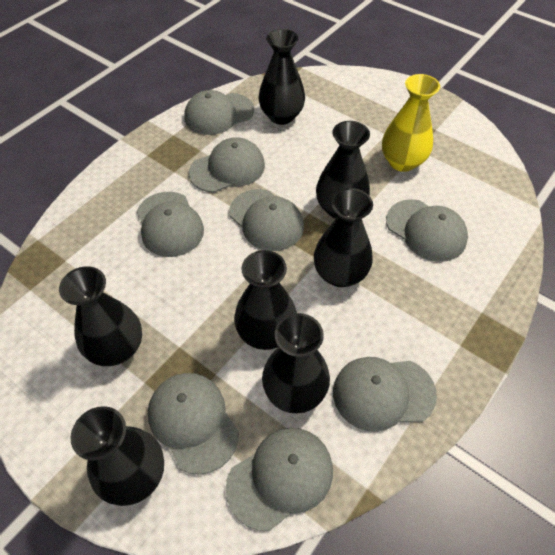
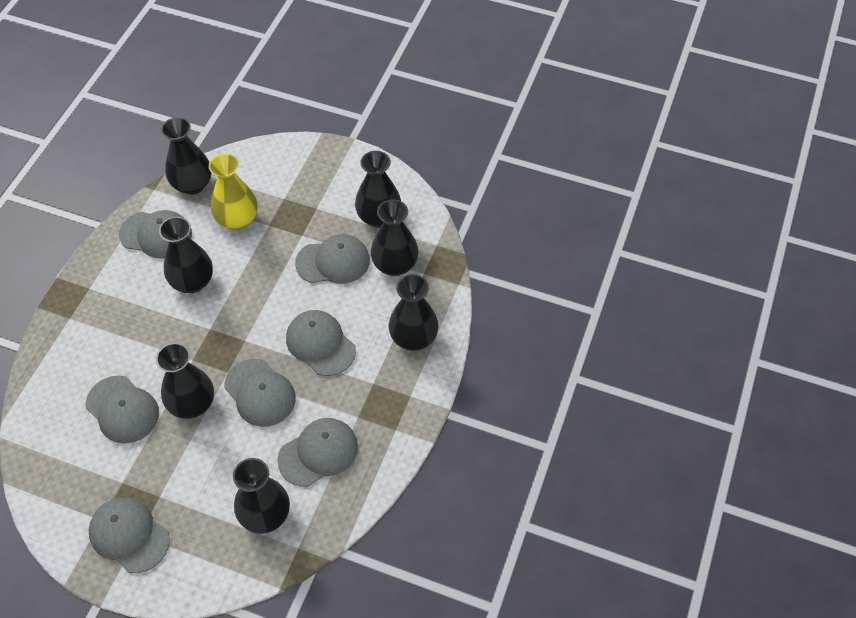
grey cap: [137,192,204,257] [148,373,239,475] [184,90,254,135] [189,137,265,193] [226,428,333,531] [229,189,304,251] [333,357,437,432] [386,199,468,262] = 8 -> [86,375,159,444] [89,498,170,573] [119,210,192,259] [224,359,296,427] [277,418,358,487] [286,310,356,376] [295,234,370,284] = 7

